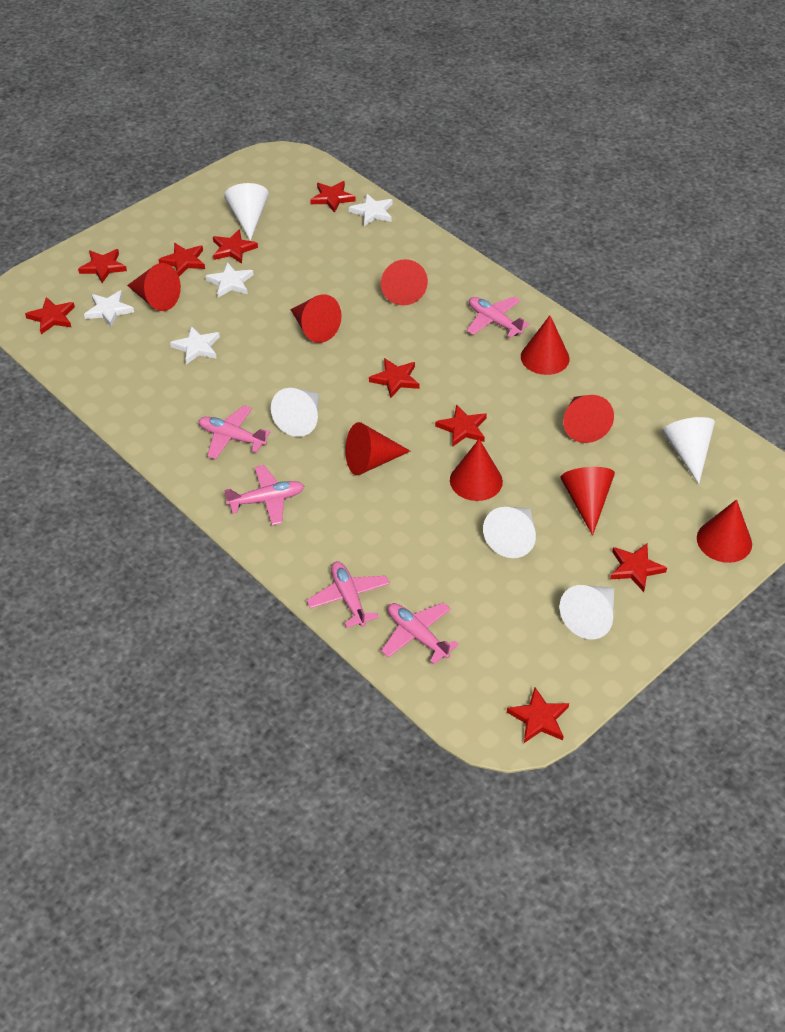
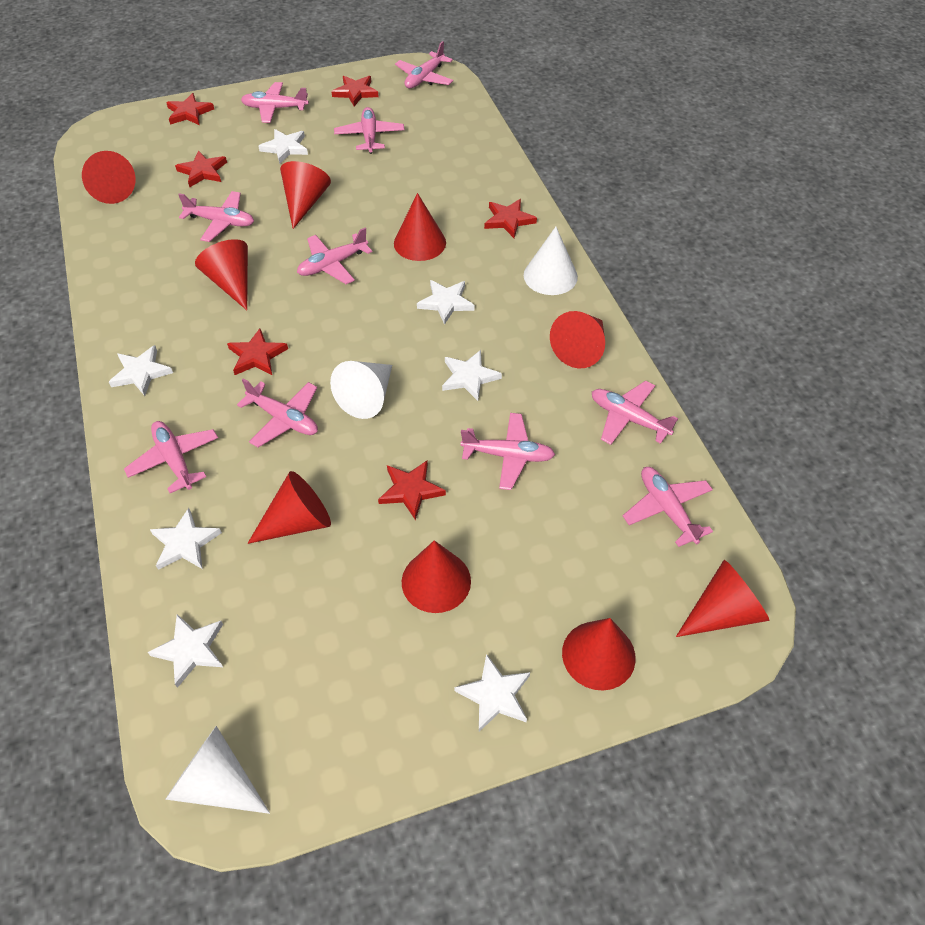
pink plane: [198,405,271,459] [224,465,304,525] [307,561,390,628] [381,602,459,664] [467,297,530,338] = 5 -> [124,421,218,493] [178,191,254,242] [237,378,318,447] [241,82,309,123] [297,228,372,284] [334,107,404,154] [395,41,453,89] [461,413,555,490] [592,381,678,445] [623,467,713,547] = 10
red star: [25,297,75,334] [78,249,127,283] [158,243,205,276] [213,229,258,264] [310,181,356,213] [369,358,419,398] [435,405,487,447] [507,687,569,743] [610,544,667,592] = 9 -> [166,93,214,125] [175,151,227,187] [227,328,288,375] [331,76,379,106] [378,461,446,520] [484,199,537,238] = 6
white cone: [224,183,269,241] [271,388,319,437] [483,507,536,558] [560,585,614,640] [662,417,715,484] = 5 -> [165,726,270,814] [330,361,392,419] [524,227,578,295] = 3
white star: [84,290,134,327] [170,326,220,364] [205,262,254,297] [349,193,393,226] = 4 -> [109,345,173,396] [148,614,223,688] [150,508,222,570] [258,129,308,164] [417,280,475,325] [442,350,502,401] [454,654,530,732] = 7

